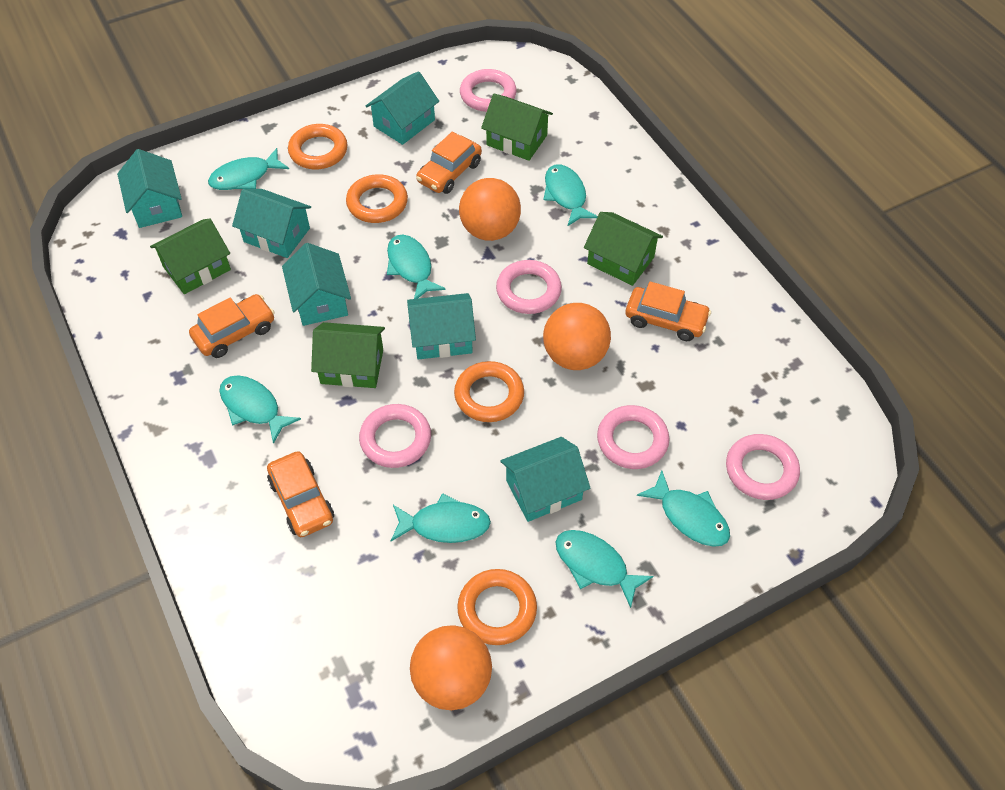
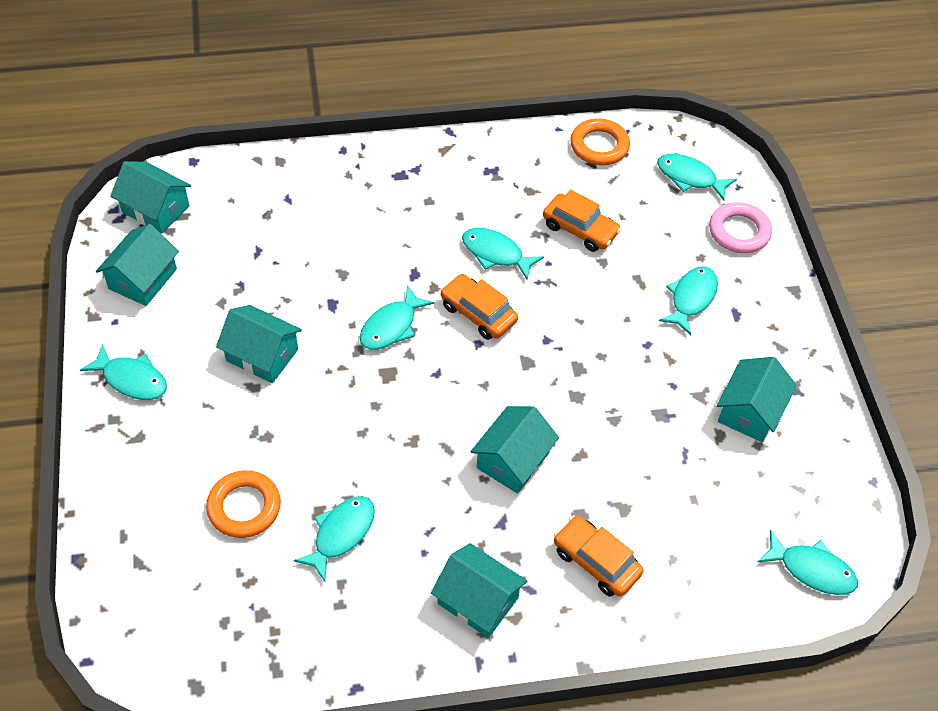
green house: [150,218,231,294] [311,322,385,388] [481,93,553,161] [584,212,663,286] = 4 -> none = 0
orange ball: [410,625,492,710] [459,178,521,241] [543,303,611,370] = 3 -> none = 0
orange car: [189,294,275,358] [267,451,334,537] [416,132,482,194] [626,281,711,341] = 4 -> [440,274,518,340] [543,190,621,252] [554,515,643,597] = 3
orange ring: [288,124,348,169] [346,174,408,223] [454,361,524,422] [457,569,537,645] = 4 -> [206,470,281,538] [570,118,630,165] = 2
pink ring: [359,404,431,468] [460,69,517,112] [496,260,562,314] [597,405,670,469] [726,434,800,500] = 5 -> [709,202,772,253] = 1

